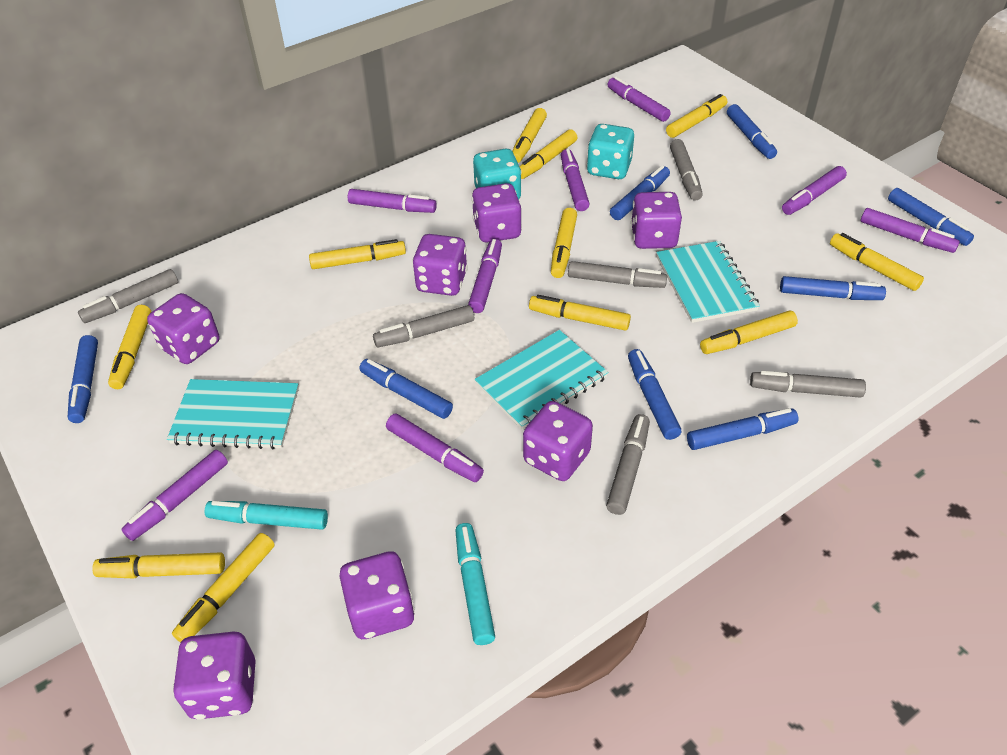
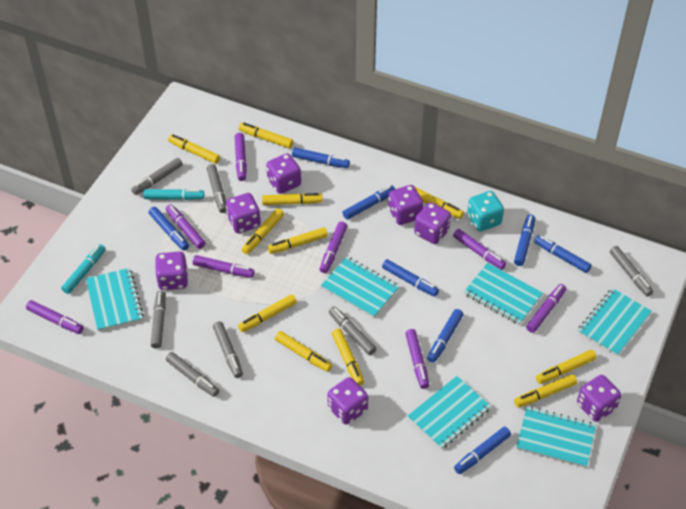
grey marker: [78,269,178,323] [373,305,474,347] [568,261,667,288] [606,414,650,515] [670,139,703,201] [750,371,866,398] = 6 -> [131,158,183,195] [151,291,166,349] [166,352,219,397] [207,164,226,213] [213,321,243,378] [329,306,376,355] [610,246,653,296] = 7
turquoise dice: [473,149,522,200] [587,124,634,179] = 2 -> [467,191,504,231] = 1
turquoise notebook: [167,379,299,449] [475,330,608,430] [656,241,760,323] = 3 -> [86,268,144,331] [321,256,400,318] [408,376,491,449] [464,263,543,325] [516,406,596,468] [578,288,652,356] = 6

